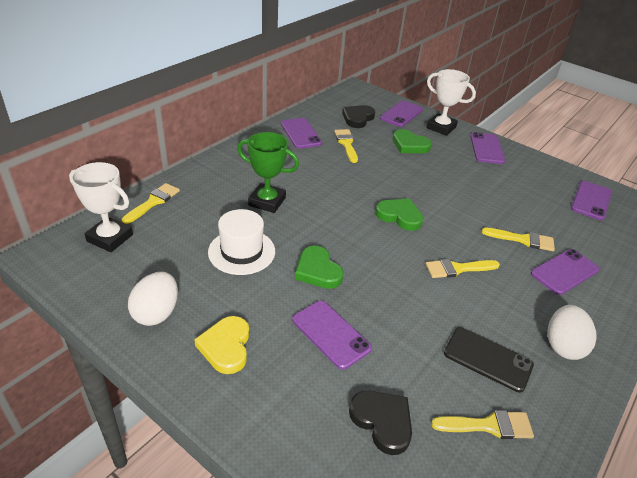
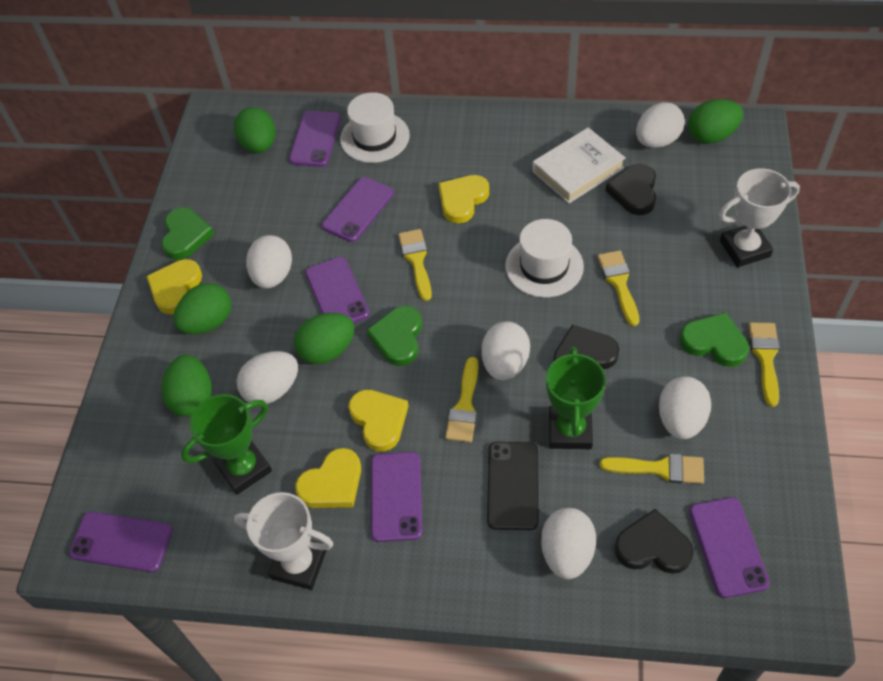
black heart: [342,105,375,128] [349,391,412,455] = 2 -> [553,325,619,369] [606,164,656,215] [615,509,694,574] = 3
green egg: none = 0 -> [162,355,212,417] [174,283,231,334] [234,107,275,153] [294,313,354,364] [688,99,743,144] = 5
green trophy: [237,132,299,213] = 1 -> [181,394,272,495] [546,347,606,449] = 2
white book: none = 0 -> [532,128,626,204] = 1
white egg: [128,272,178,326] [548,305,597,360] = 2 -> [237,351,298,404] [246,235,292,289] [481,321,530,380] [541,508,596,579] [636,102,685,148] [659,376,711,439] = 6
white hat: [208,209,275,275] = 1 -> [340,92,410,163] [505,219,584,298] = 2
yellow heart: [194,316,249,374] = 1 -> [146,259,202,314] [295,448,361,508] [348,390,409,452] [438,175,489,223] = 4

